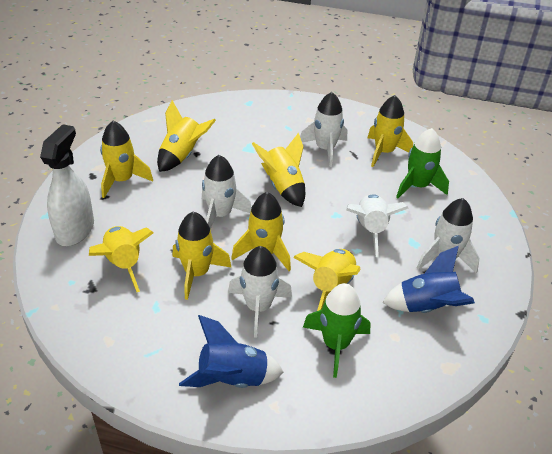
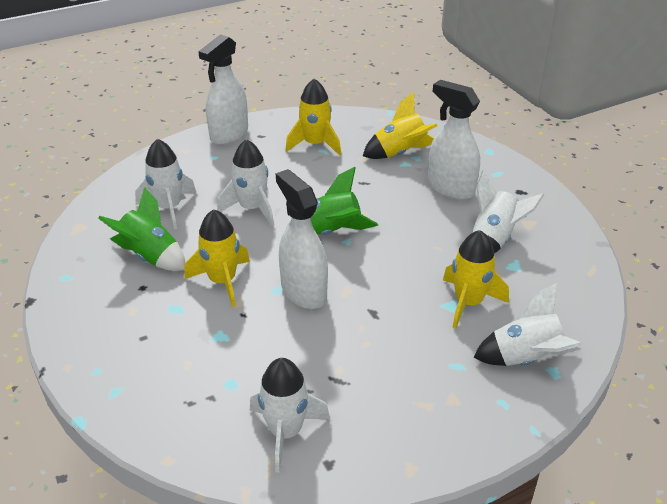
blue rocket: [179,315,284,388] [382,246,475,313] = 2 -> none = 0
white spray bottle: [40,124,94,246] = 1 -> [198,34,248,145] [276,169,328,309] [428,80,480,200] = 3
yellow rocket: [89,226,153,292] [100,121,153,198] [157,100,216,172] [172,212,232,300] [231,192,291,271] [252,133,305,207] [293,249,360,311] [368,95,413,167] = 8 -> [184,209,250,307] [285,79,341,156] [363,92,438,159] [443,230,509,329] = 4

